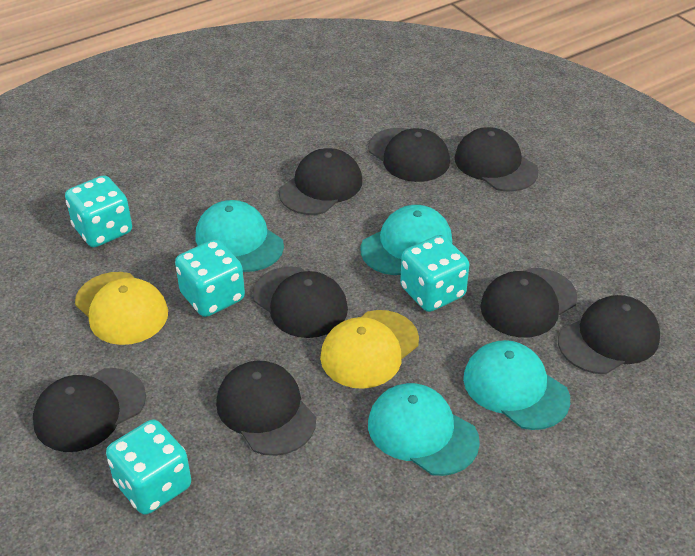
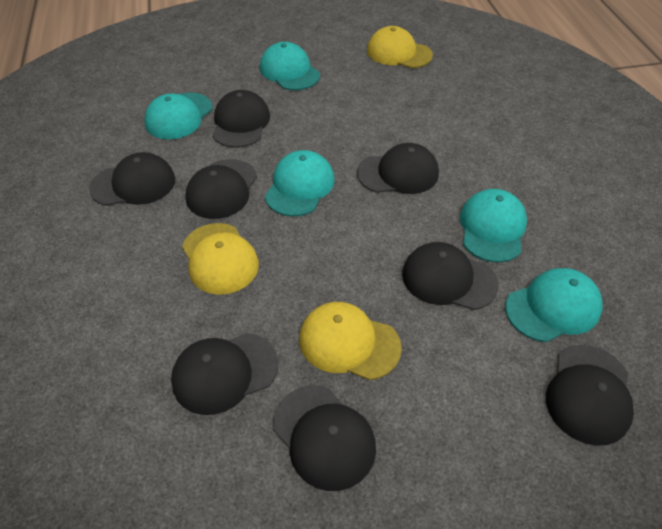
turquoise cap: [196,200,284,272] [361,205,452,275] [368,383,480,476] [463,340,570,430] = 4 -> [144,93,213,139] [260,42,320,90] [265,150,335,216] [460,189,527,263] [505,268,603,342] = 5
turquoise dice: [65,175,132,247] [106,419,191,515] [175,239,245,317] [400,235,469,312] = 4 -> none = 0
yellow cap: [75,272,168,345] [320,310,419,389] = 2 -> [182,223,259,295] [299,302,402,380] [367,26,433,68] = 3

